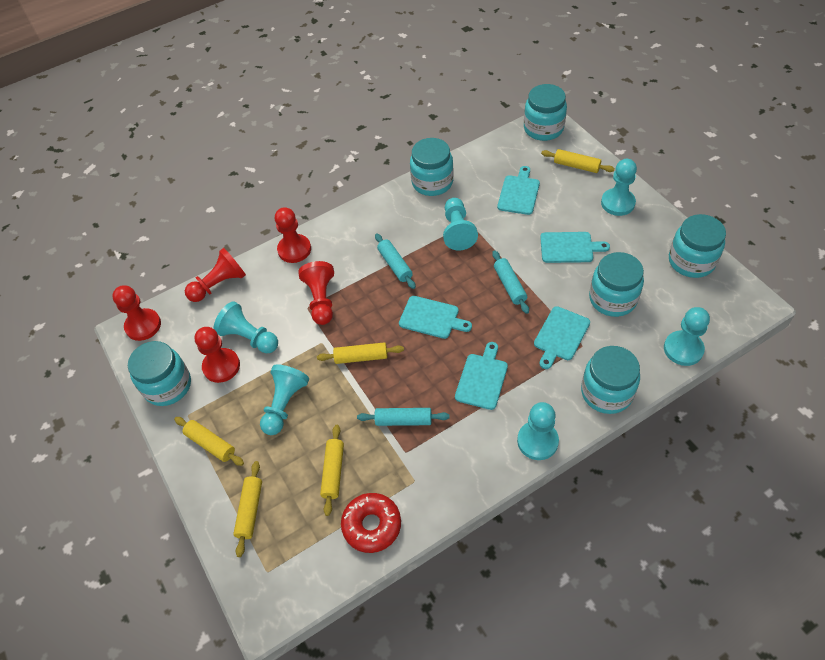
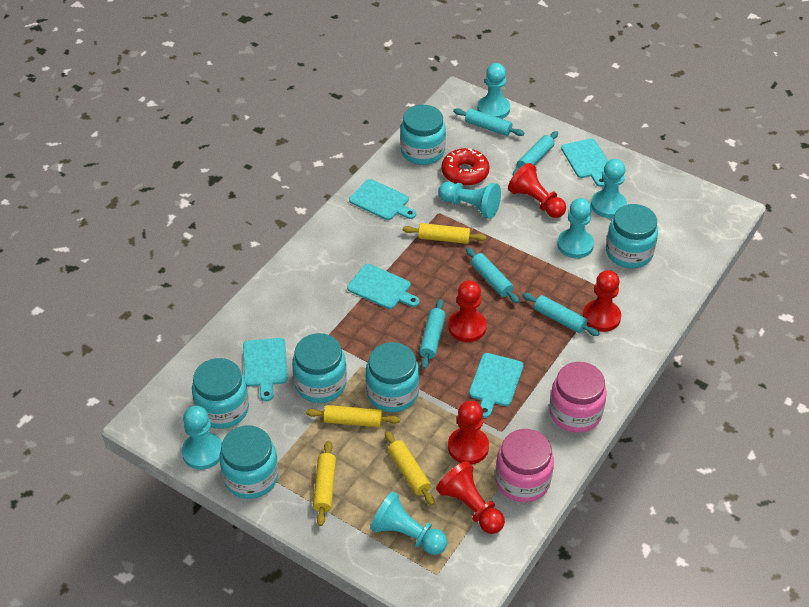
pink jar: none = 0 -> [495,429,554,502] [549,362,607,433] = 2
turquoise rolling pin: [357,408,450,426] [375,234,416,289] [492,250,529,314] = 3 -> [419,299,446,369] [453,108,524,136] [466,247,519,303] [513,131,558,176] [522,293,600,336] = 5
yellow rolling pin: [174,417,244,466] [233,461,262,557] [317,342,404,364] [320,425,344,516] [541,149,615,173] = 5 -> [306,405,400,427] [313,441,336,526] [385,431,435,506] [403,223,486,244] = 4

